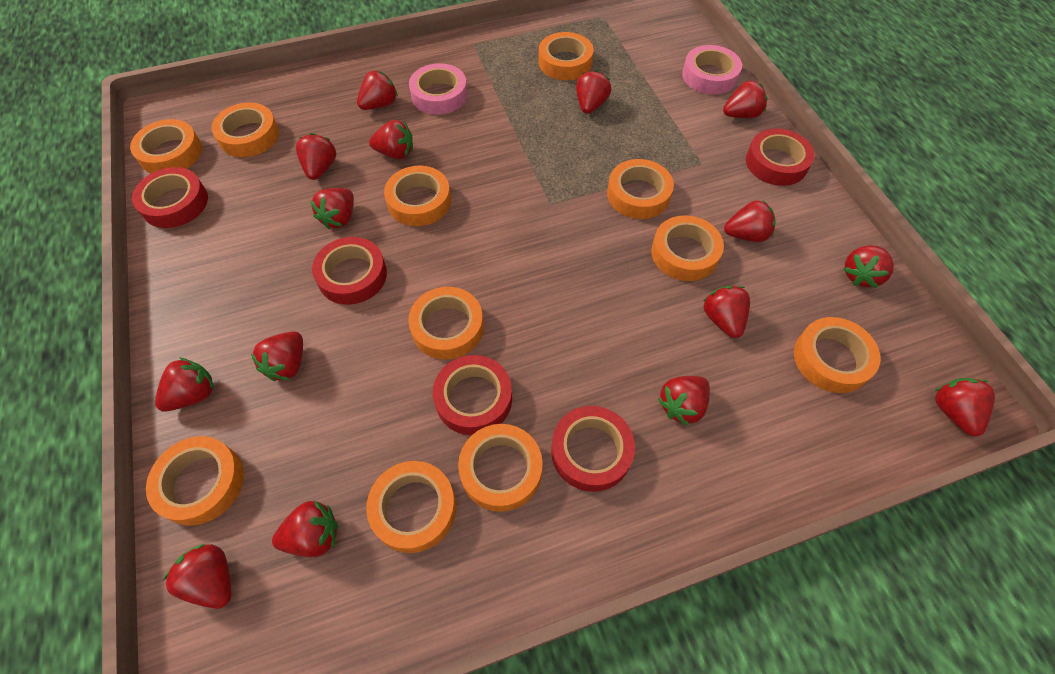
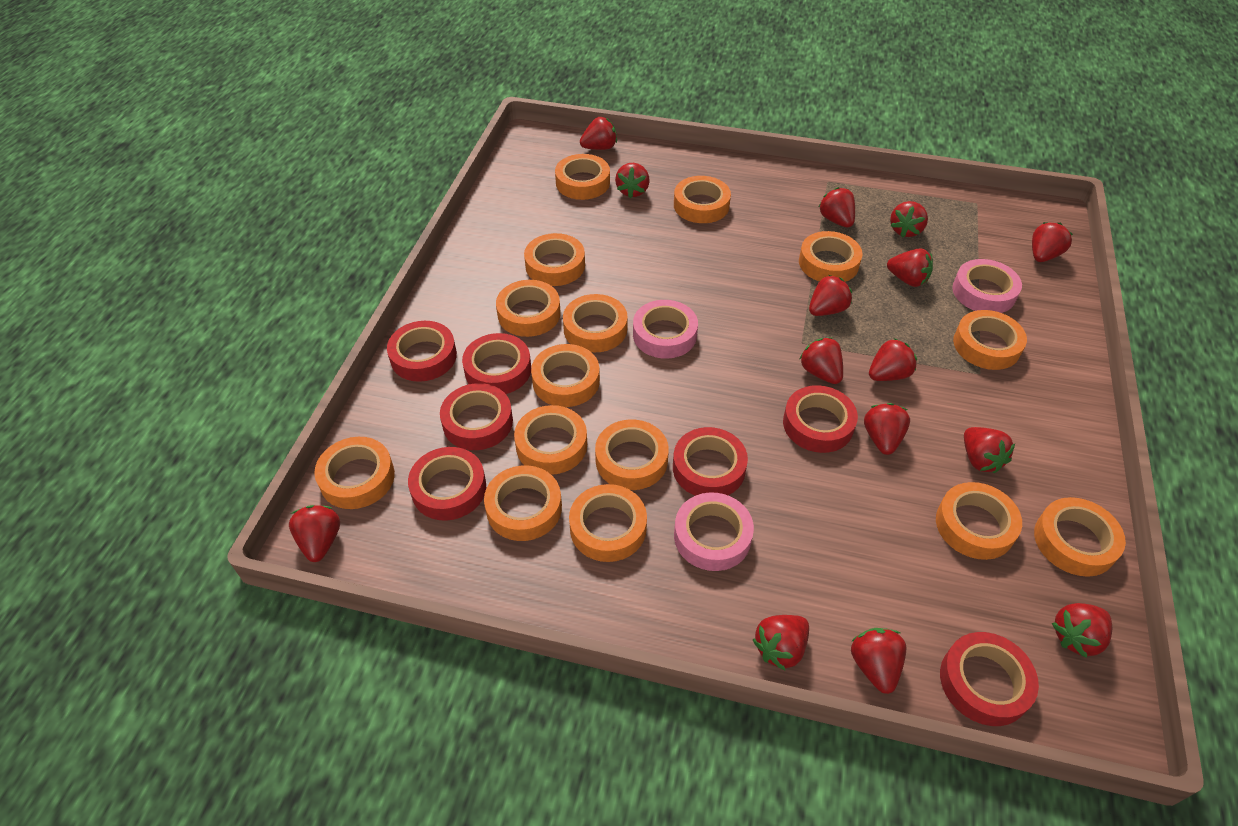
orange tape: [130,119,202,173] [146,436,244,525] [211,102,279,157] [366,461,456,553] [384,166,451,226] [408,287,484,360] [458,424,543,512] [538,32,593,80] [607,159,674,219] [651,215,724,281] [794,317,881,393] = 11 -> [314,437,395,509] [484,465,562,541] [496,280,561,337] [514,405,587,475] [524,233,585,286] [531,344,600,407] [555,154,610,200] [563,294,628,352] [569,484,647,562] [595,419,669,490] [674,176,731,223] [799,231,862,282] [936,482,1022,560] [953,310,1027,370] [1034,497,1126,577] = 15
pink tape: [409,63,468,115] [682,45,742,95] = 2 -> [633,300,698,359] [674,493,754,571] [952,259,1022,313] = 3
red tape: [132,167,208,228] [312,237,387,305] [433,355,512,435] [551,406,635,492] [746,128,815,186] = 5 -> [387,321,457,382] [408,447,486,521] [440,383,513,450] [462,333,531,394] [673,427,748,496] [783,385,858,453] [940,632,1039,726] = 7

